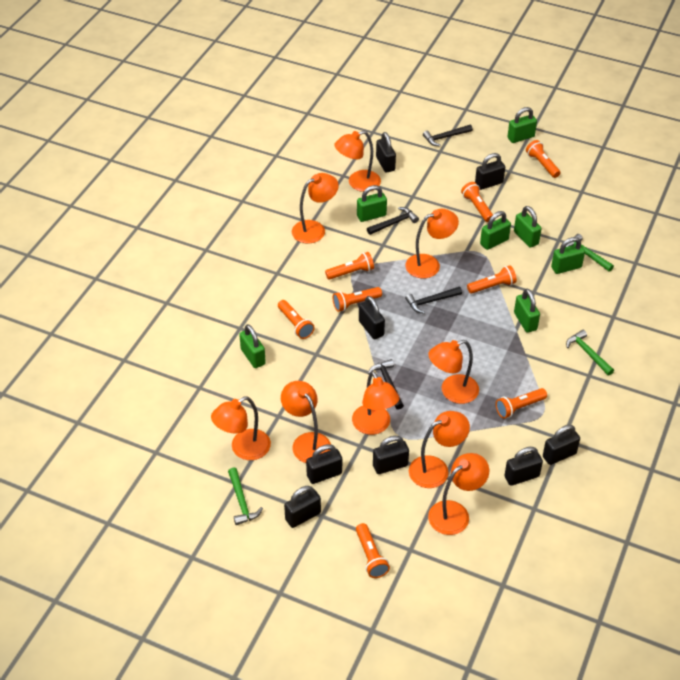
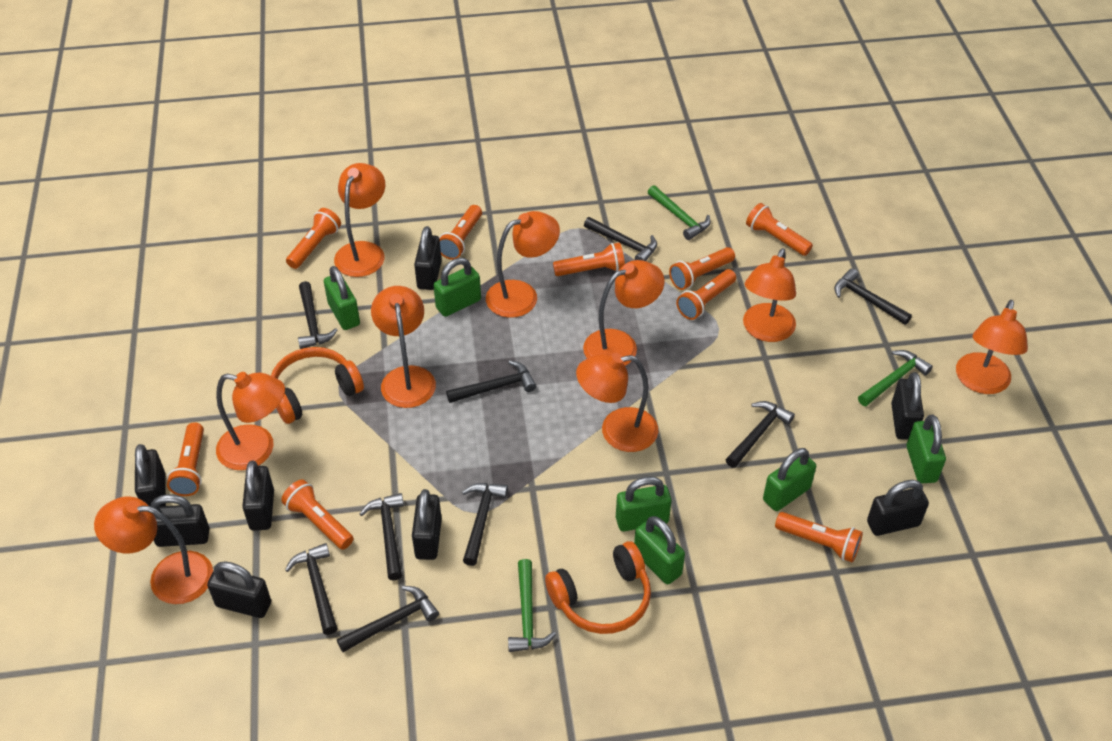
black hammer: [367,207,419,235] [368,359,404,410] [405,287,462,314] [423,125,473,146] = 4 -> [285,543,338,635] [298,281,337,349] [337,586,439,652] [360,493,404,580] [446,360,536,403] [462,483,508,566] [584,217,657,261] [725,401,795,468] [834,268,912,325] = 9
green padlock: [239,324,266,368] [357,185,387,222] [480,211,511,250] [507,107,537,143] [514,206,542,248] [514,289,540,333] [551,237,585,274] = 7 -> [324,266,360,330] [433,258,481,317] [616,476,671,531] [634,516,685,584] [763,448,816,511] [907,415,946,483] = 6
orange flashlight: [278,300,315,339] [325,252,374,280] [333,287,382,312] [356,523,390,578] [461,182,493,222] [467,265,517,294] [496,388,547,419] [526,140,561,178] = 8 -> [167,422,204,496] [281,479,353,550] [286,208,341,269] [439,205,482,260] [553,242,625,276] [669,247,735,290] [676,269,736,320] [746,203,813,256] [775,512,863,562] = 9
orange headphones: none = 0 -> [271,347,364,424] [545,541,651,634] = 2

